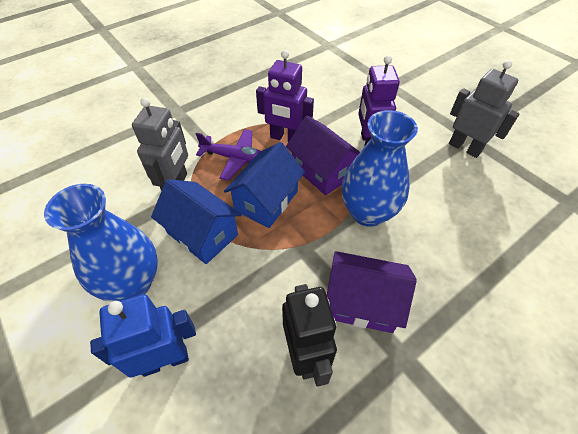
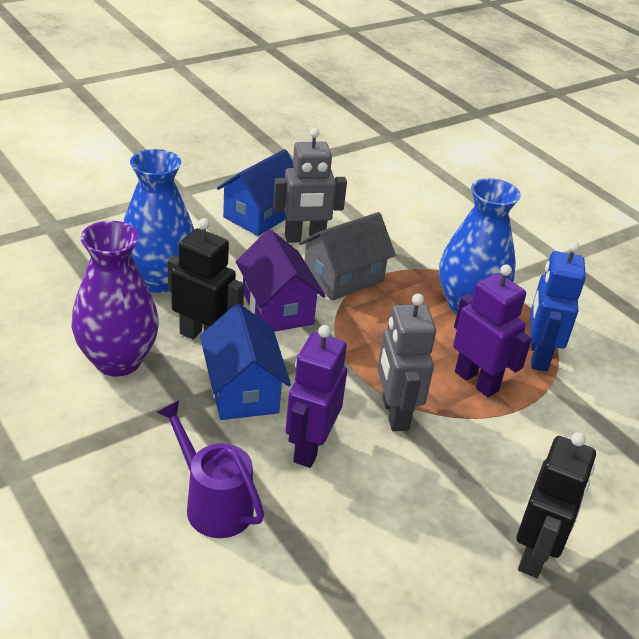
black robot: [282,284,337,387] = 1 -> [168,218,244,339] [516,432,596,578] = 2
grey house: none = 0 -> [299,212,396,301] = 1
purple house: [286,115,360,195] [327,251,417,333] = 2 -> [236,229,326,332] = 1
purple plane: [196,129,261,181] = 1 -> none = 0
purple vase: none = 0 -> [71,221,159,377] = 1
purple watering can: none = 0 -> [157,400,264,538] = 1

